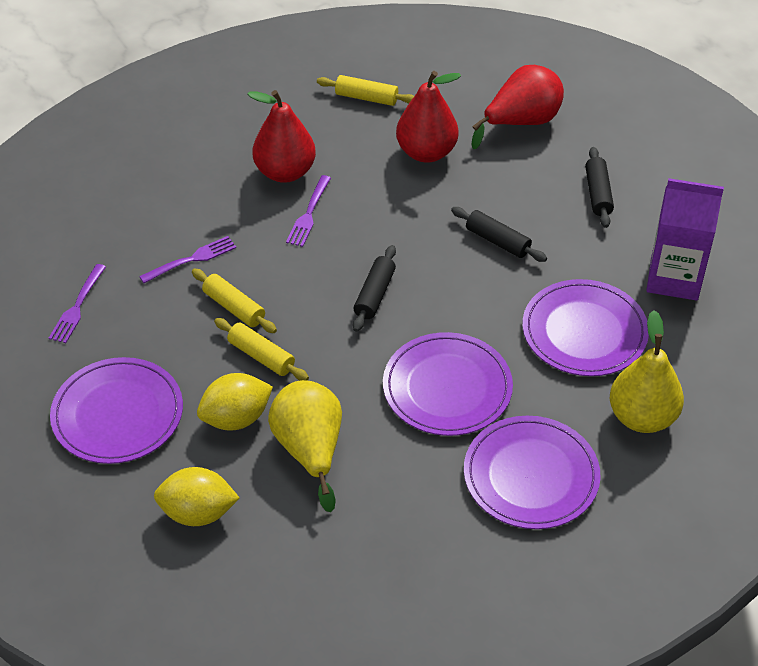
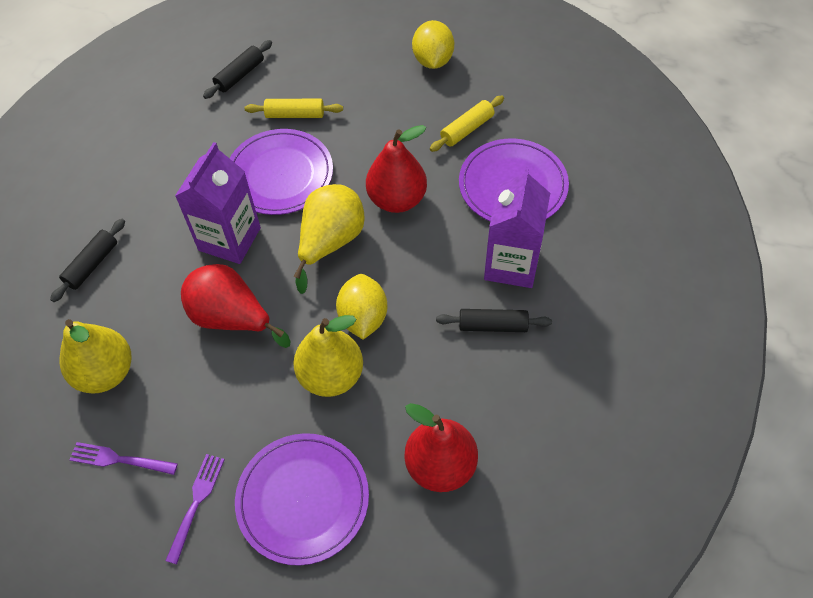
purple carton: [646,178,724,301] = 1 -> [175,142,261,264] [484,167,550,288] = 2
purple fork: [49,264,106,343] [139,236,236,283] [286,175,331,247] = 3 -> [70,442,178,475] [165,454,225,564] = 2
purple plate: [50,357,183,464] [383,332,513,436] [464,416,600,529] [522,279,649,376] = 4 -> [229,129,333,215] [235,433,369,566] [459,139,569,221] = 3
yellow pear: [268,380,342,512] [610,310,684,433] = 2 -> [60,319,131,394] [293,315,363,397] [294,184,364,294] = 3
yellow rolling pin: [192,269,277,333] [214,318,309,381] [317,75,414,106] = 3 -> [244,99,343,118] [430,96,504,152] = 2

